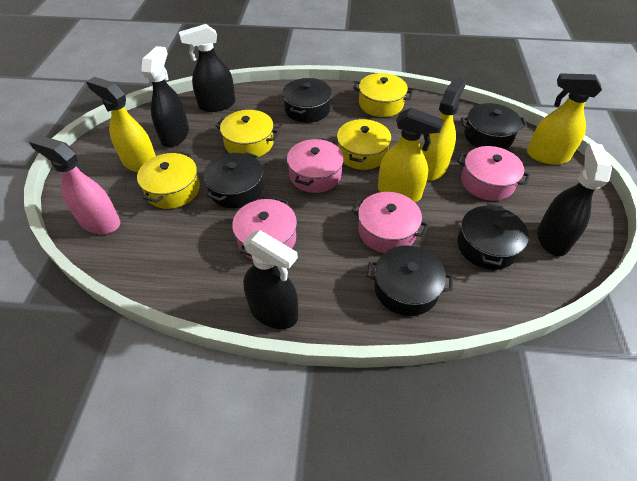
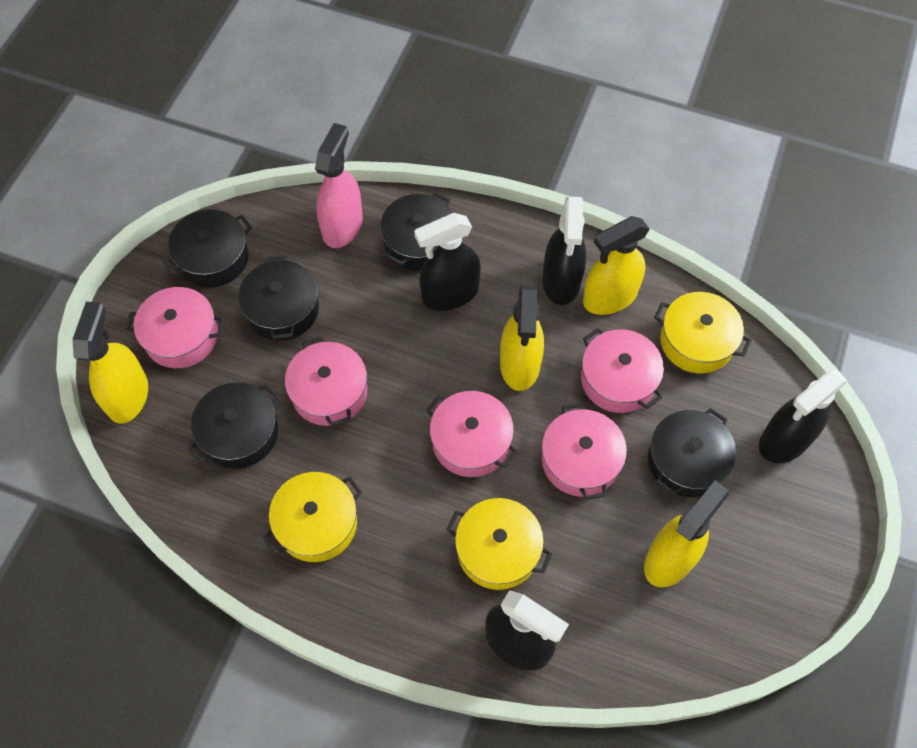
pink pot: [232,197,297,260] [287,138,344,193] [351,192,429,253] [457,146,530,201] = 4 -> [126,287,224,368] [285,337,367,426] [426,391,518,477] [542,403,627,500] [581,328,664,413] = 5
yellow pot: [137,152,200,209] [216,110,279,157] [337,118,392,170] [353,73,413,117] = 4 -> [263,472,362,562] [446,498,552,590] [654,292,752,373] = 3

